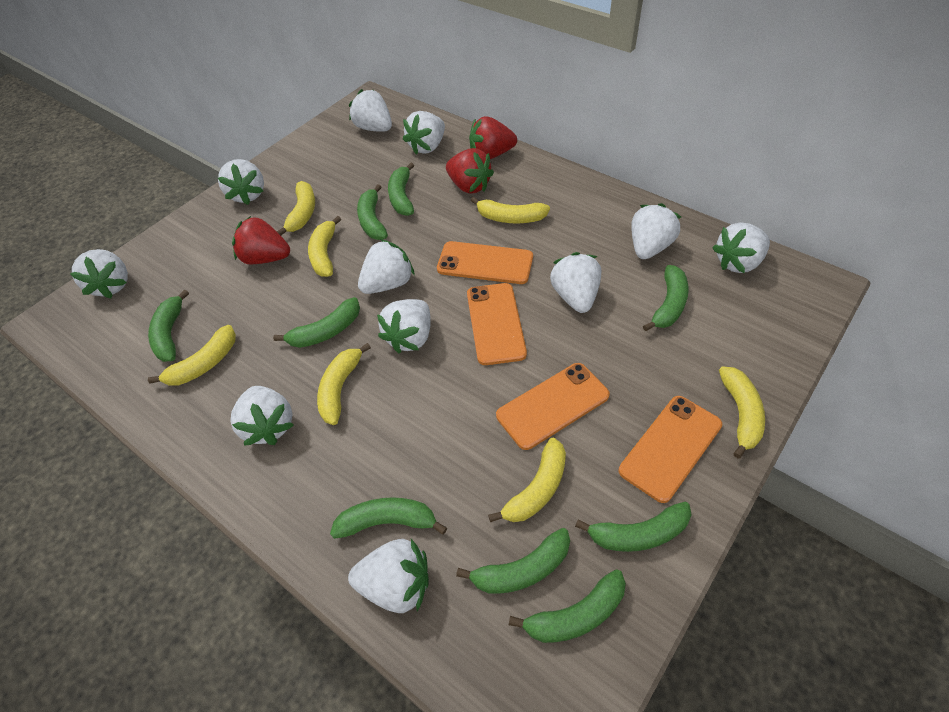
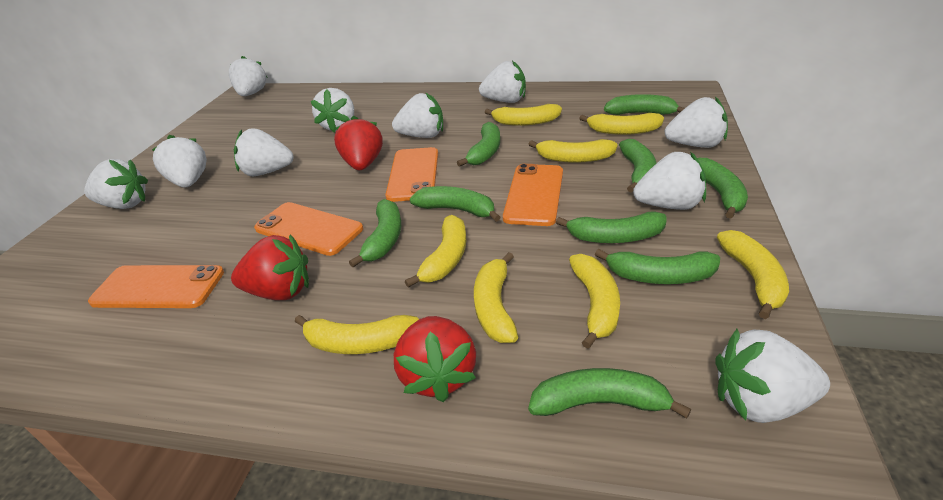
white strawberry: [70,249,128,299] [218,159,264,205] [230,386,294,446] [348,539,429,613] [349,89,392,132] [358,239,415,294] [377,299,431,353] [403,111,445,155] [550,252,601,313] [631,203,681,259] [712,222,770,273] = 11 -> [84,159,148,209] [152,135,207,187] [229,56,268,96] [234,128,293,176] [311,88,354,132] [392,92,443,138] [479,61,526,103] [633,152,706,210] [665,97,728,148] [715,329,830,423] = 10
yellow banana: [148,325,236,385] [277,181,315,235] [308,216,341,277] [317,343,371,425] [471,197,550,223] [488,438,566,522] [719,366,765,459] = 7 -> [295,315,419,354] [405,215,466,288] [474,252,518,343] [485,104,562,126] [528,139,618,163] [569,254,620,349] [579,113,664,135] [717,230,789,319] = 8

